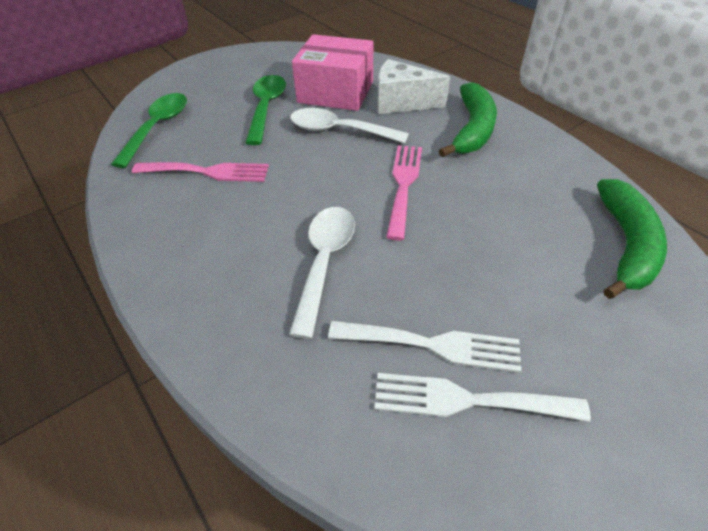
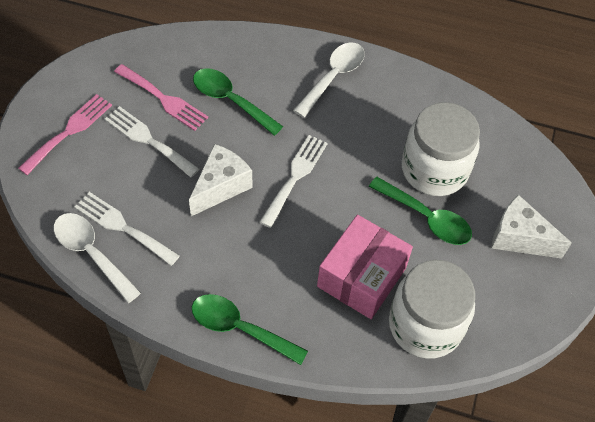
green banana: [439,82,497,157] [597,179,667,299] = 2 -> none = 0
green spoon: [111,93,187,168] [245,75,286,145] = 2 -> [192,294,308,365] [193,68,283,136] [369,177,472,245] = 3
white cheese: [377,59,450,114] = 1 -> [189,144,252,216] [492,195,572,258] = 2
white fork: [328,321,521,373] [375,373,591,422] = 2 -> [74,192,180,266] [105,106,199,178] [259,135,328,228] = 3
white jar: none = 0 -> [389,260,475,359] [402,102,480,196] = 2

